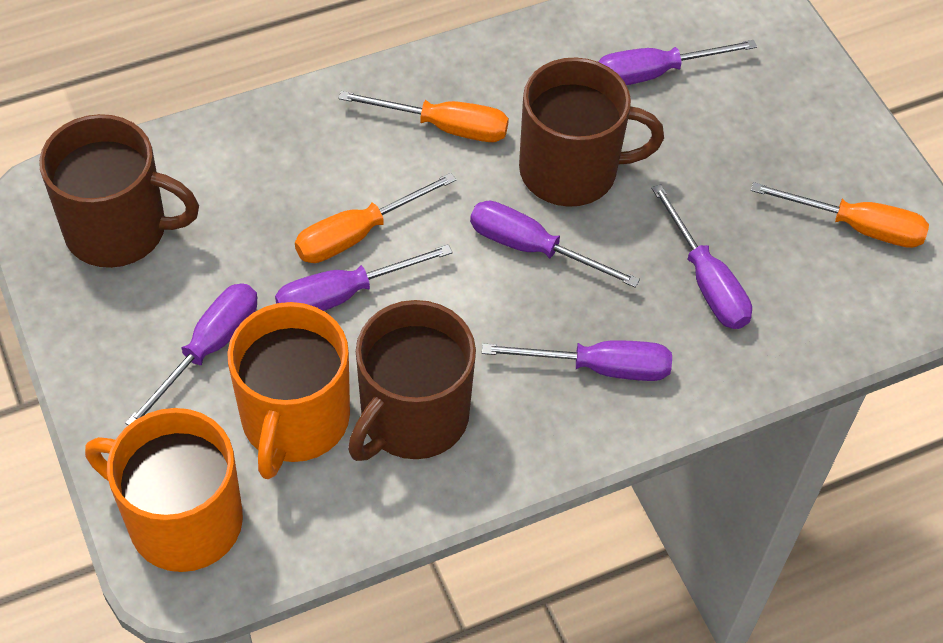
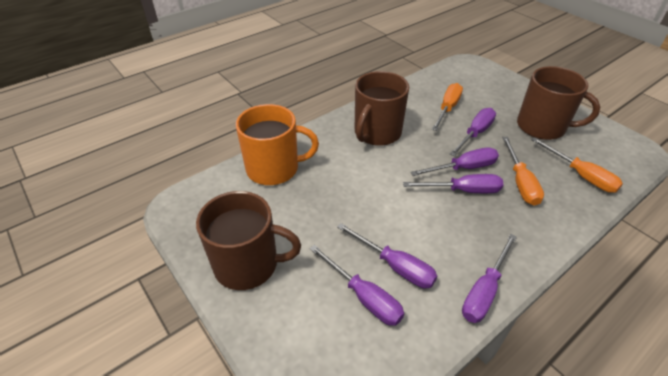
orange mug: [85,408,243,572] [227,302,350,479] = 2 -> [236,104,319,185] = 1

